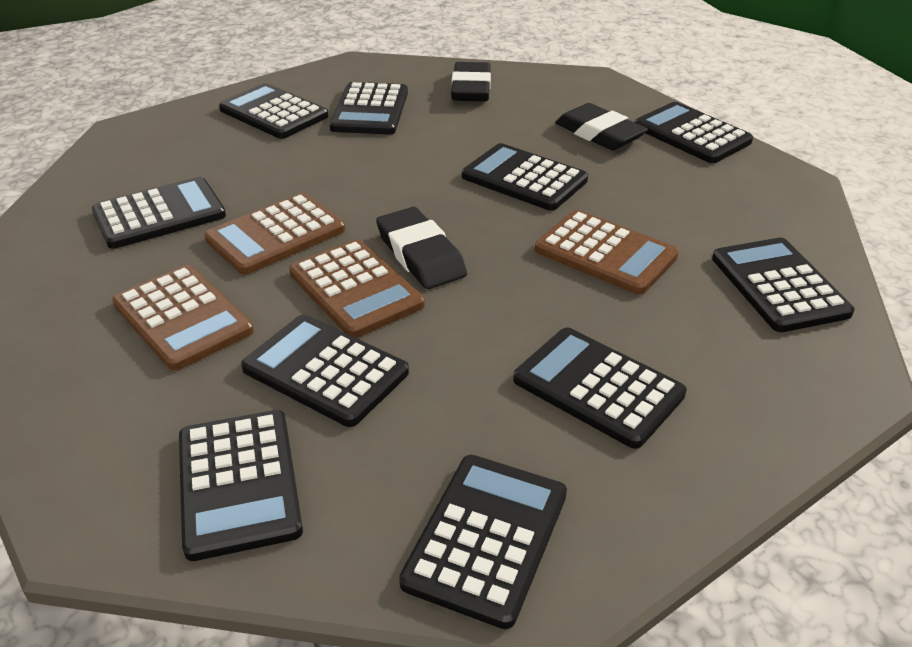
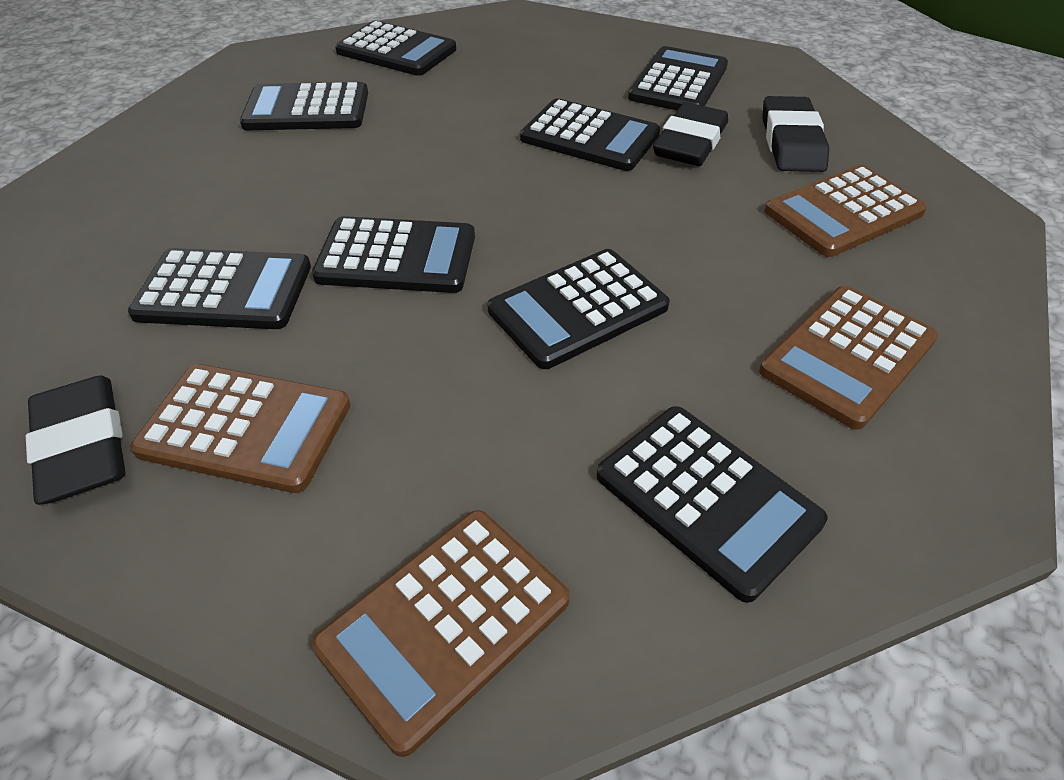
black calculator: [92,177,226,249] [179,410,303,561] [219,83,328,139] [241,315,409,427] [329,82,408,135] [399,455,567,629] [462,143,588,211] [513,328,687,449] [634,102,753,163] [712,237,855,332] = 10 -> [128,248,311,329] [240,82,368,130] [312,216,475,293] [335,21,456,76] [487,249,670,369] [520,98,660,171] [597,406,828,603] [628,46,728,110] = 8

